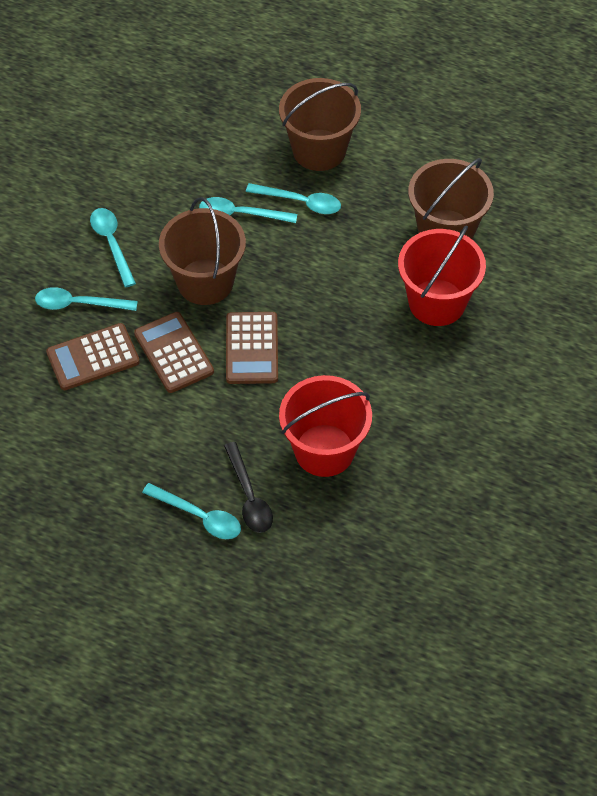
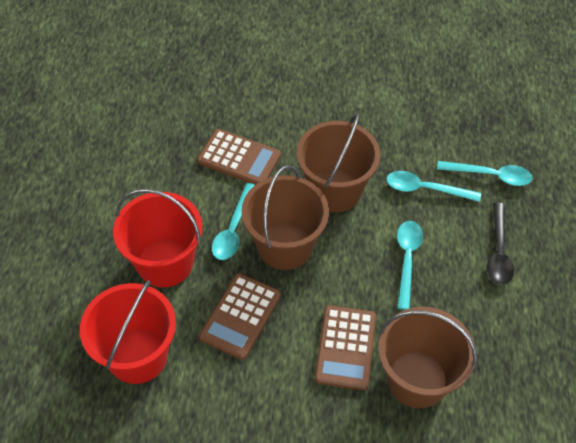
turquoise spoon: [35,287,138,311] [90,208,136,287] [142,483,241,539] [199,197,297,223] [246,183,341,214] = 5 -> [212,183,255,260] [386,171,481,202] [397,221,423,310] [437,161,533,186] = 4

